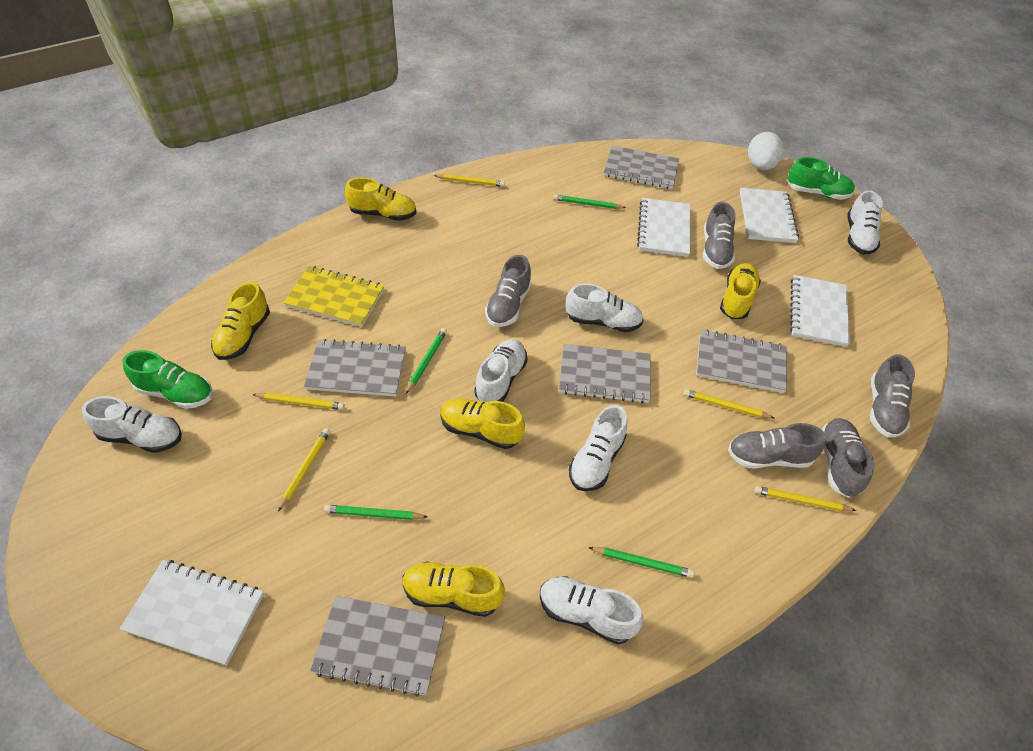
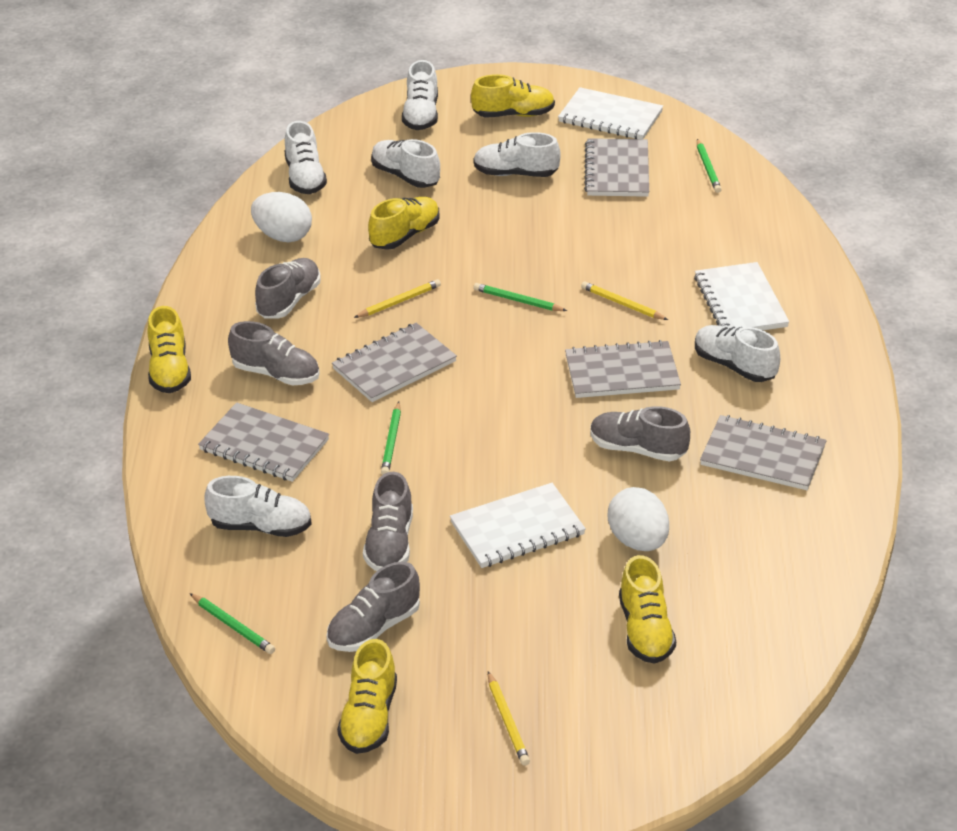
green shoe: [123,350,213,409] [787,157,855,200] = 2 -> none = 0
white egg: [748,132,784,170] = 1 -> [251,192,312,242] [608,487,669,551] = 2
white notebook: [120,560,264,666] [637,198,690,257] [740,188,799,243] [790,275,850,347] = 4 -> [450,483,586,568] [558,87,663,139] [694,262,789,330] = 3
yellow notebook: [283,266,384,327] = 1 -> none = 0
yellow pencil: [252,393,345,410] [278,428,330,512] [433,174,505,187] [684,389,774,419] [754,486,857,511] = 5 -> [354,279,441,318] [488,671,530,766] [581,281,668,320] = 3

